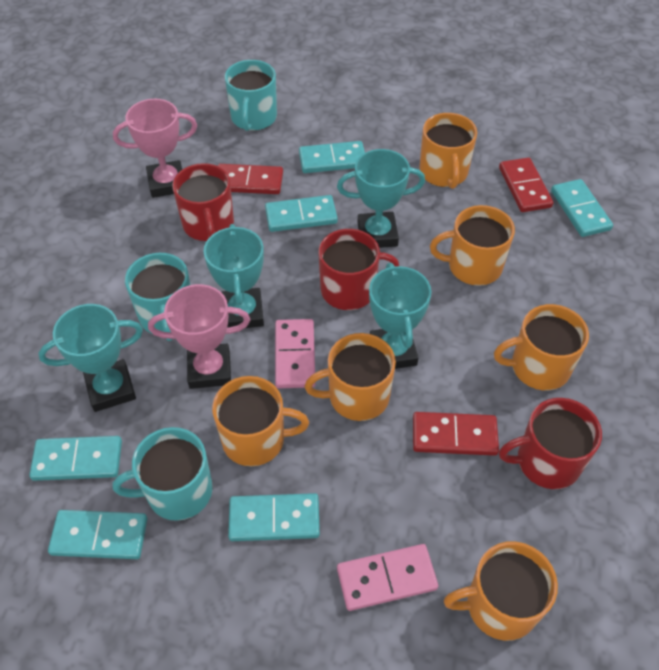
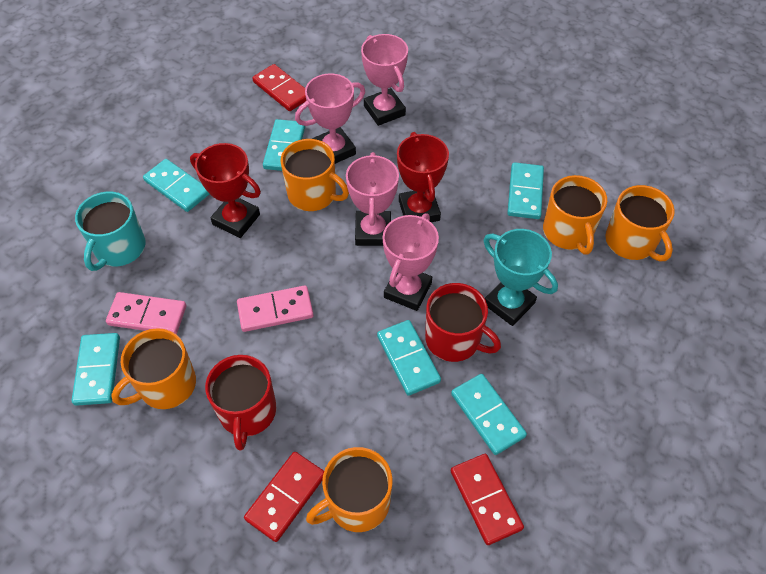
orange mug: [212,376,309,466] [305,333,396,421] [419,113,477,189] [430,205,515,286] [444,541,558,641] [494,304,589,390] = 6 -> [111,328,196,409] [281,139,349,211] [306,447,392,532] [543,175,607,255] [605,185,675,261] = 5
pink trophy: [113,99,197,198] [148,284,250,389] = 2 -> [295,73,365,164] [346,152,399,246] [361,34,408,126] [382,214,439,311] = 4
red mug: [172,163,234,241] [318,229,399,310] [499,398,602,489] = 3 -> [205,355,276,451] [425,283,501,362] = 2
red trophy: none = 0 -> [190,143,261,238] [397,132,449,222] = 2
turquoise mug: [113,427,213,521] [125,253,190,341] [225,60,277,131] = 3 -> [75,192,146,271] = 1
turquoise trophy: [38,304,143,412] [204,224,264,328] [337,149,425,248] [369,263,432,369] = 4 -> [484,229,558,326] = 1

